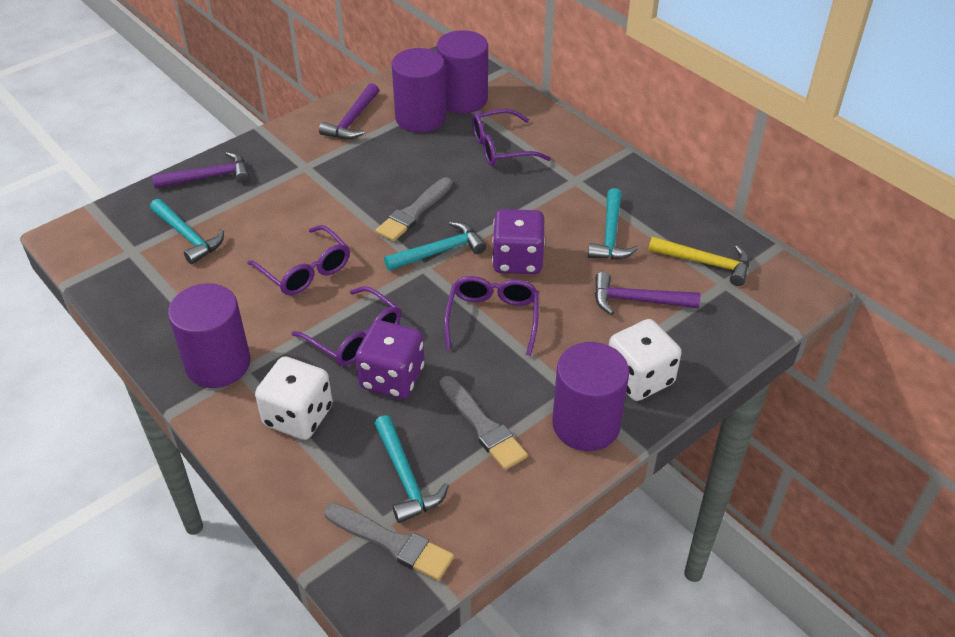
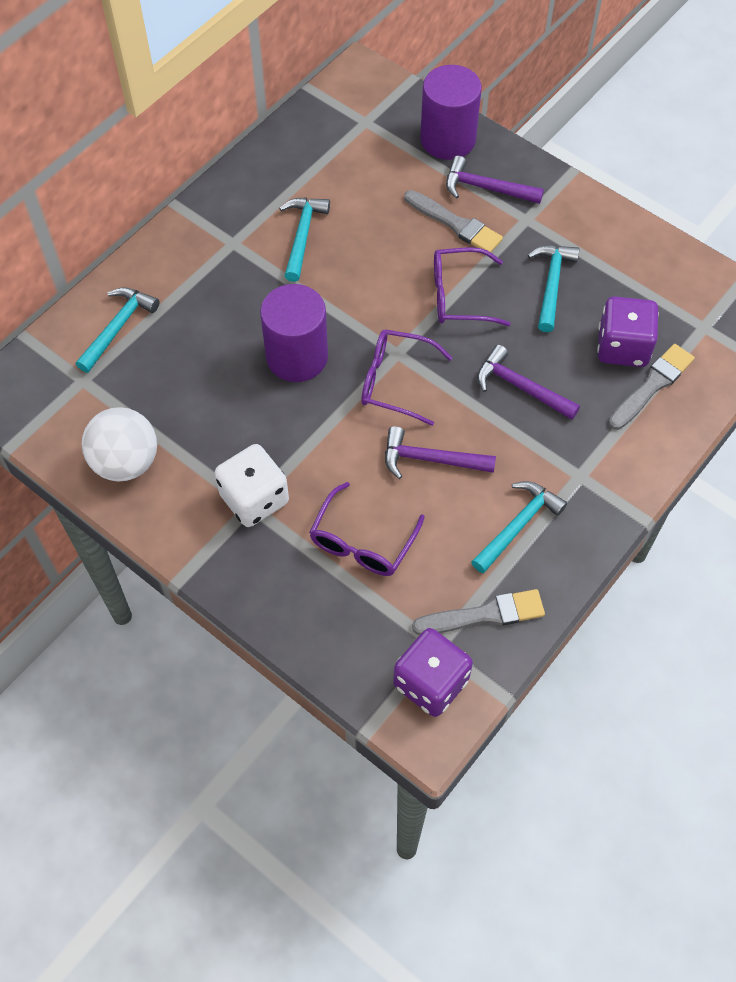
purple cylinder: [168,283,250,388] [392,48,446,133] [437,30,488,113] [552,342,630,451] = 4 -> [260,284,328,382] [420,65,482,160] = 2
purple glasses: [247,225,350,295] [292,286,401,366] [444,276,539,356] [472,109,551,166] = 4 -> [309,482,425,576] [361,329,452,426] [434,247,511,326] = 3
white ball: none = 0 -> [81,407,157,482] = 1
white dice: [255,356,333,440] [609,319,682,401] = 2 -> [215,444,289,527] = 1
yellow hammer: [648,237,749,286] = 1 -> none = 0

